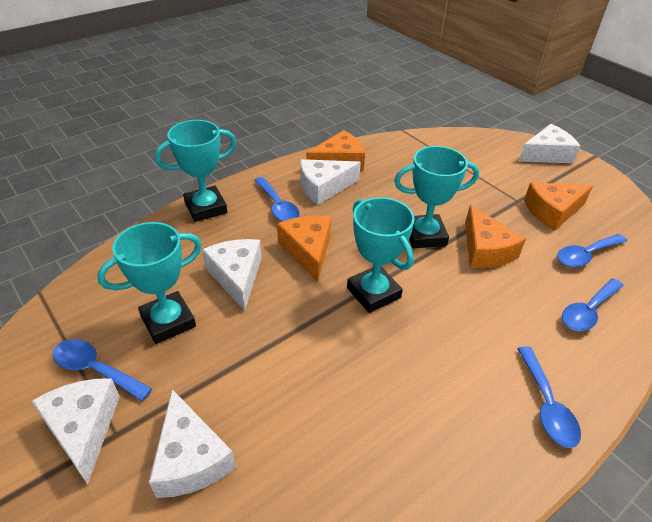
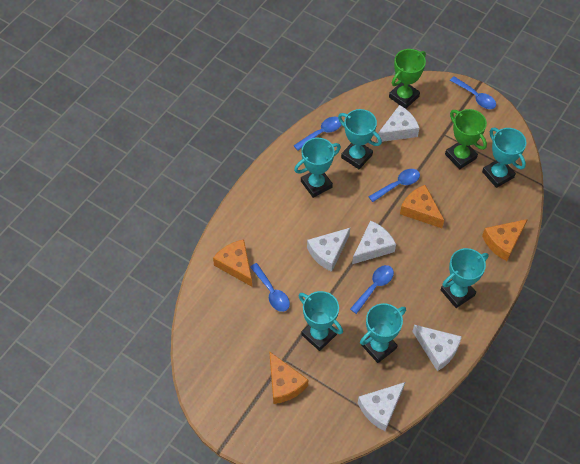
green trophy: none = 0 -> [389,49,426,109] [445,109,487,169] = 2
turquoise trophy: [97,222,202,344] [155,120,237,222] [347,197,415,313] [394,146,479,248] = 4 -> [294,138,341,198] [298,291,343,351] [338,109,382,169] [360,303,406,363] [441,248,489,308] [482,128,527,188] = 6

